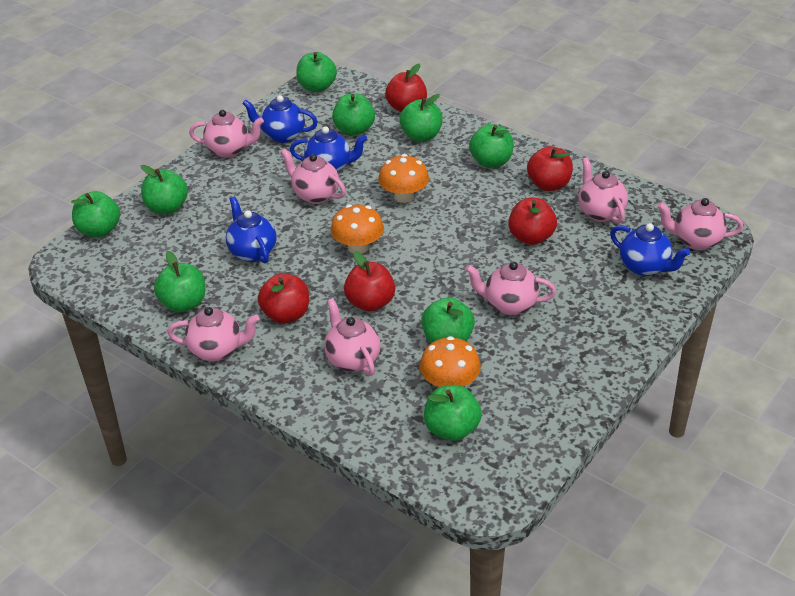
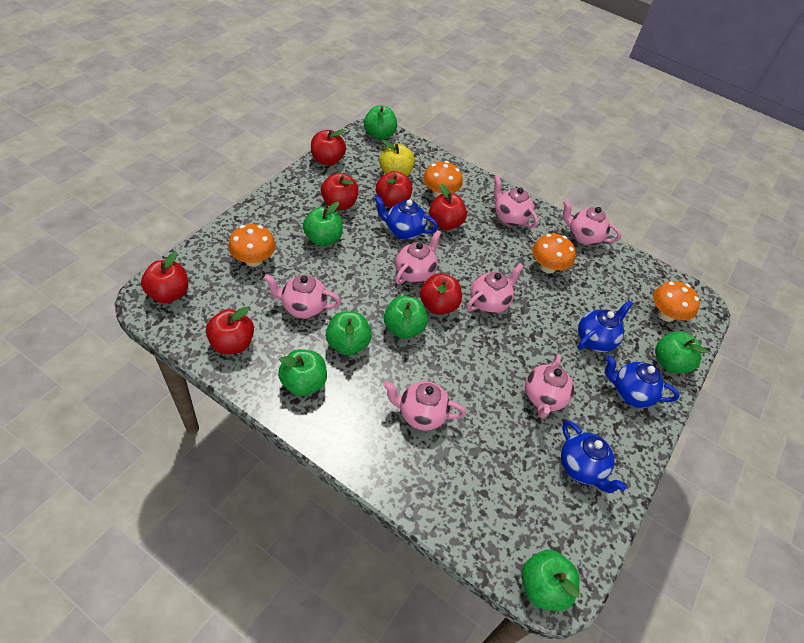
green apple: [71,191,120,237] [141,165,188,214] [154,251,205,312] [296,52,337,92] [332,93,375,136] [399,94,443,142] [421,297,475,343] [424,385,482,441] [469,124,514,168] = 9 -> [278,349,327,396] [303,202,343,246] [326,311,372,355] [364,105,397,140] [384,296,428,339] [521,550,580,611] [655,331,708,373] = 7
orange mushroom: [331,204,384,254] [378,154,429,203] [420,336,481,387] = 3 -> [228,224,276,267] [423,161,463,198] [532,234,576,273] [653,281,700,322] = 4
red apple: [258,273,309,324] [344,251,395,312] [385,63,427,112] [508,198,557,245] [527,146,573,191] = 5 -> [141,252,188,303] [206,307,254,354] [311,129,346,166] [321,173,359,210] [376,171,412,208] [420,273,462,315] [429,184,467,230] = 7
yellow apple: none = 0 -> [379,140,415,176] = 1

